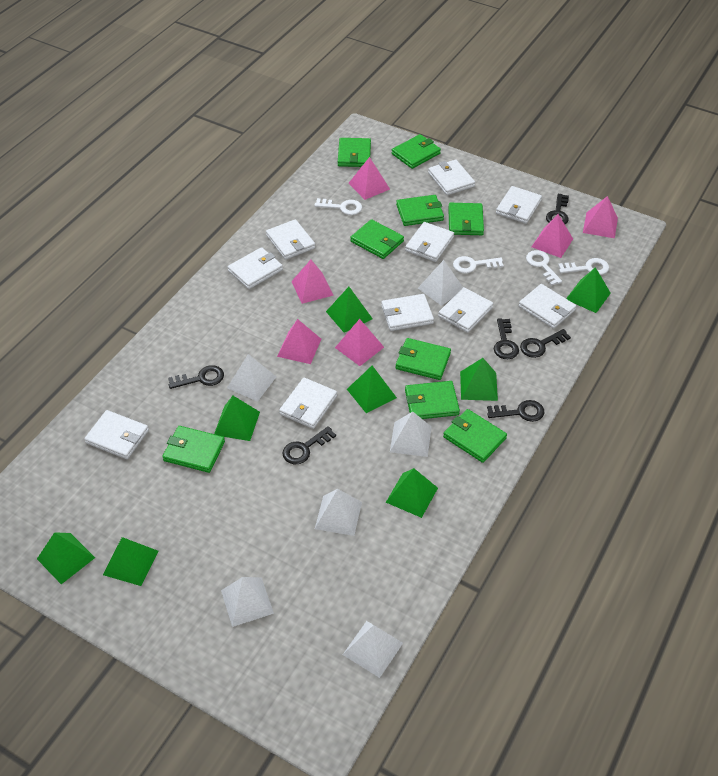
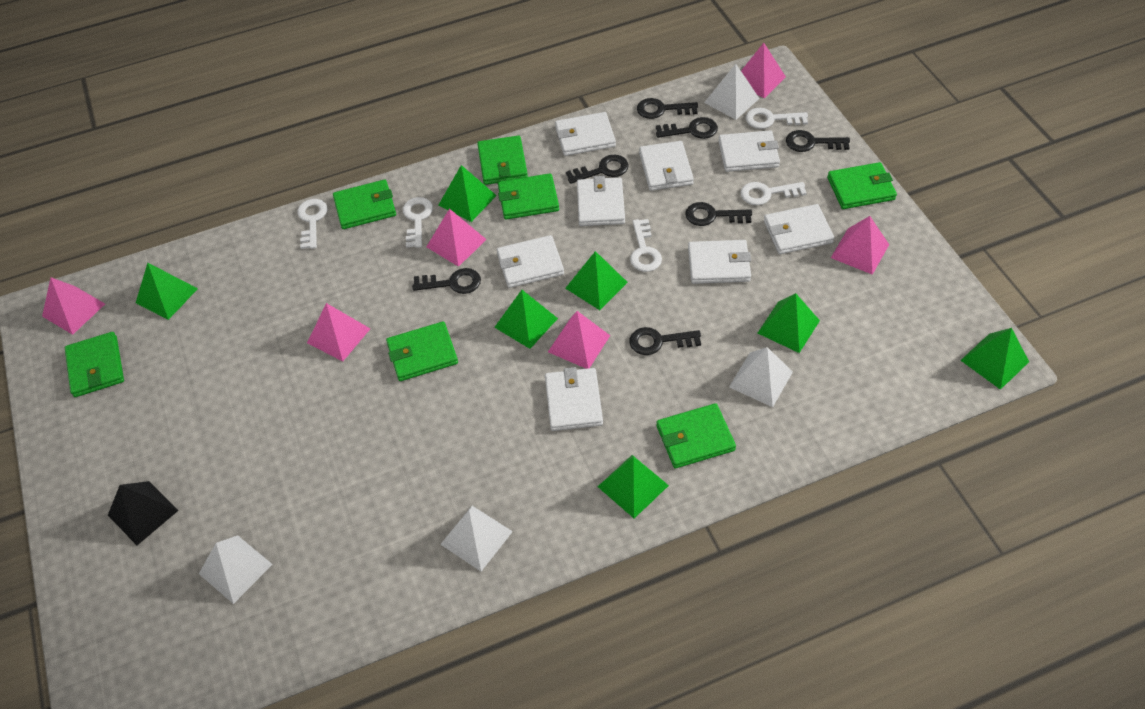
black key: [168,365,224,389] [282,426,336,464] [487,400,544,422] [494,318,519,359] [520,329,571,358] [546,194,569,224] = 6 -> [412,268,481,294] [566,155,629,184] [630,327,701,355] [637,98,698,119] [656,117,718,139] [685,202,752,226] [786,130,850,152] = 7
black pyramid: none = 0 -> [108,481,179,545] = 1
green pyramid: [37,532,95,584] [103,537,158,586] [214,396,260,441] [326,287,373,333] [347,366,397,413] [386,468,438,518] [460,358,498,401] [566,267,611,313] = 8 -> [136,263,198,320] [439,165,497,222] [494,290,558,349] [565,251,628,310] [597,455,669,518] [758,293,820,353] [960,328,1029,390] = 7
green wallet: [162,426,225,473] [338,138,371,167] [350,219,404,259] [392,134,441,169] [396,195,444,226] [396,338,451,380] [405,381,460,419] [443,409,507,463] [448,203,484,235] = 9 -> [65,332,124,397] [333,180,396,229] [386,321,458,381] [477,136,528,185] [498,173,559,220] [656,403,736,468] [827,162,897,209] = 7
white key: [314,198,362,215] [453,256,504,273] [526,250,562,286] [558,258,609,275] = 4 -> [297,199,327,249] [403,197,433,248] [630,219,662,272] [741,182,807,205] [746,108,808,129] = 5
white pyramid: [221,577,274,627] [227,354,276,401] [315,489,362,536] [343,621,403,678] [390,412,432,457] [418,260,463,306] = 6 -> [199,535,273,604] [440,506,513,571] [704,64,760,120] [729,347,793,407] = 4
white wallet: [84,410,149,459] [228,247,283,289] [266,219,315,260] [279,378,337,429] [381,294,434,331] [405,222,454,262] [428,160,475,195] [438,287,493,333] [496,186,542,224] [519,284,576,329] = 10 -> [497,235,564,288] [545,367,603,431] [555,112,616,156] [577,176,625,226] [639,141,694,191] [688,240,751,284] [718,130,780,172] [764,204,834,254] = 8

